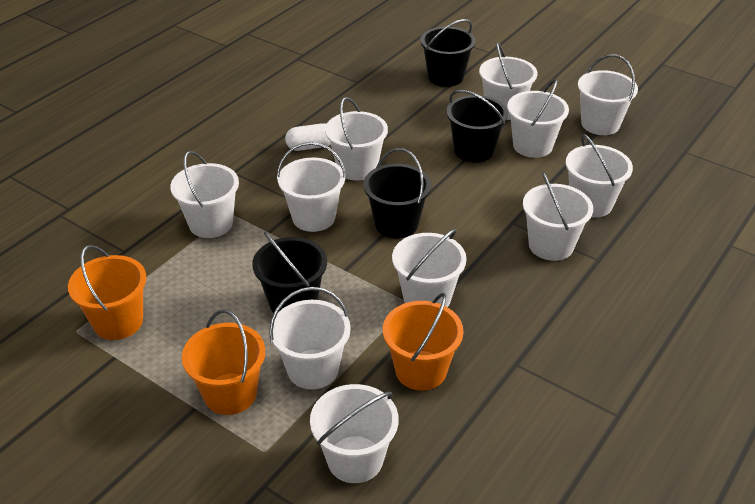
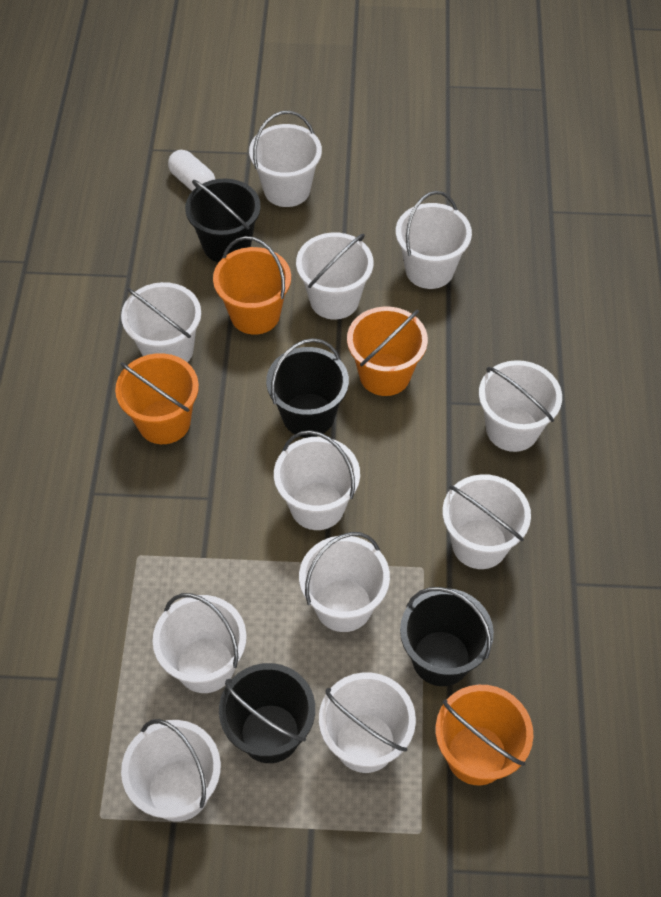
orange bucket: [68,245,146,340] [182,309,265,415] [383,293,463,391] = 3 -> [115,353,199,444] [213,236,291,335] [347,307,428,396] [436,685,533,785] = 4

